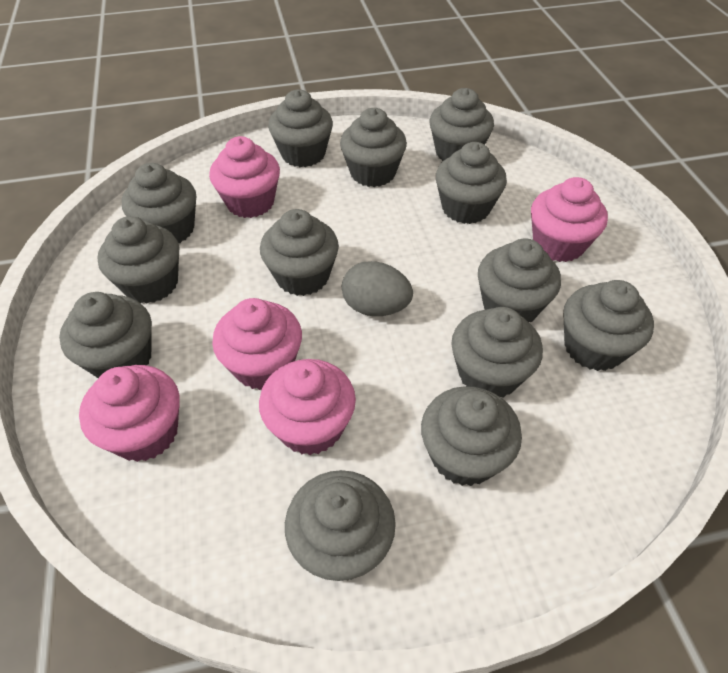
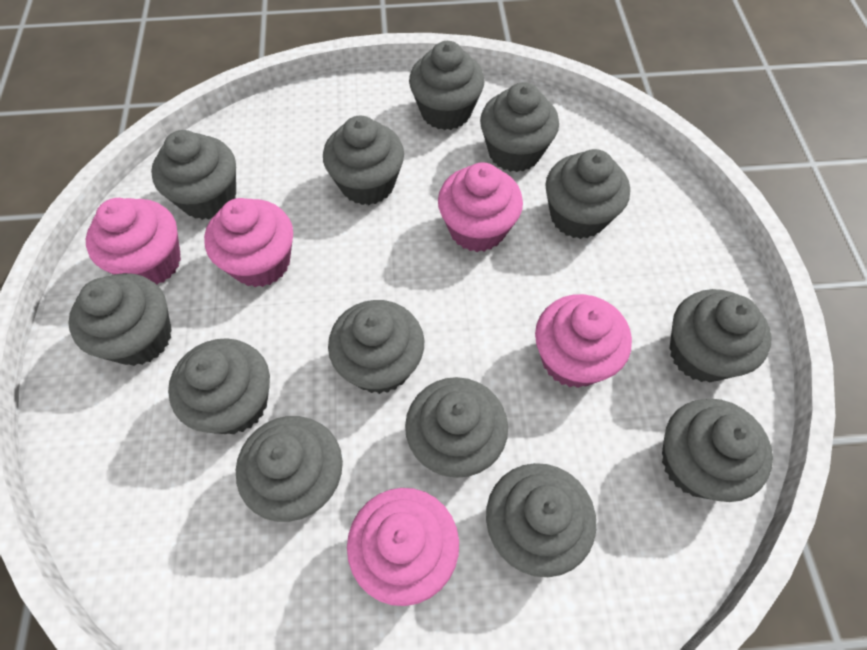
grey egg: [342,261,413,316] = 1 -> none = 0

